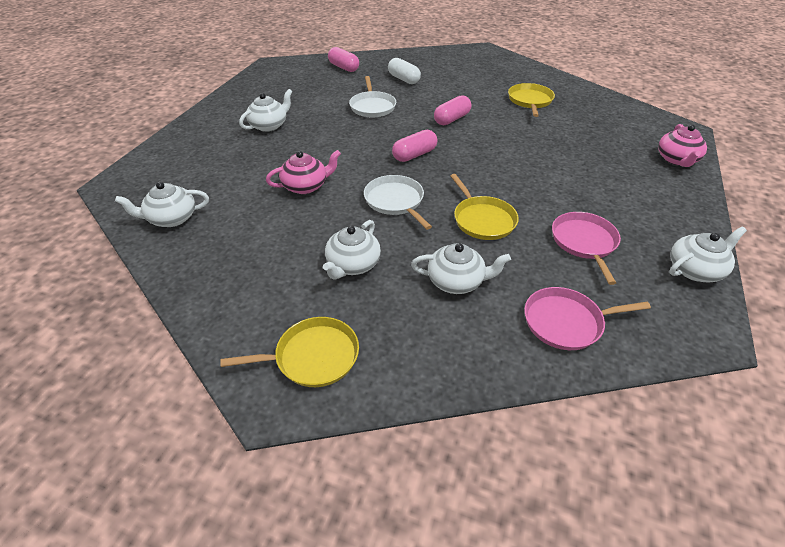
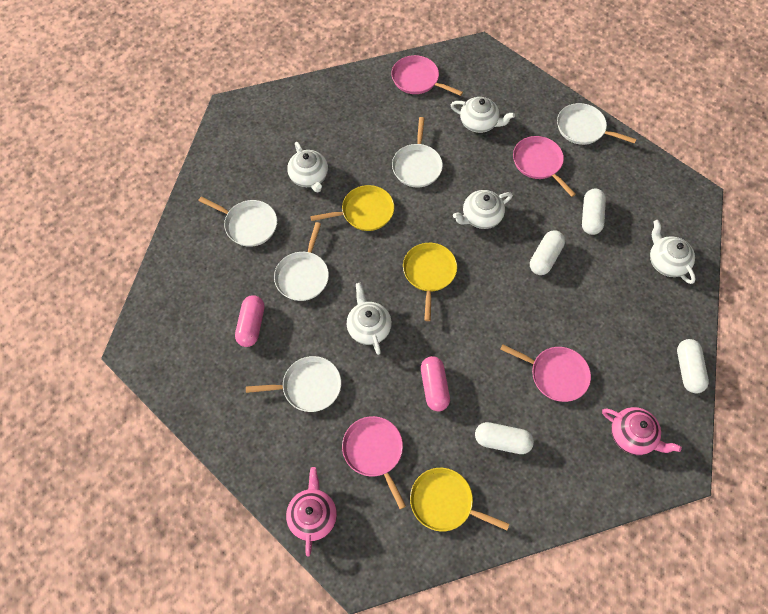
pink capsule: [328,47,359,72] [392,130,437,162] [434,95,471,125] = 3 -> [235,295,264,347] [421,356,450,412] = 2
pink pan: [524,287,651,350] [552,212,621,285] = 2 -> [342,416,406,509] [391,55,463,96] [500,344,591,402] [513,136,576,197] = 4
white capsule: [388,58,421,84] = 1 -> [475,422,534,454] [530,230,565,275] [582,189,606,235] [677,339,709,394] = 4
white pan: [349,76,396,117] [364,175,432,230] = 2 -> [198,197,277,247] [246,356,341,412] [274,222,329,301] [392,117,443,187] [557,103,636,145] = 5

